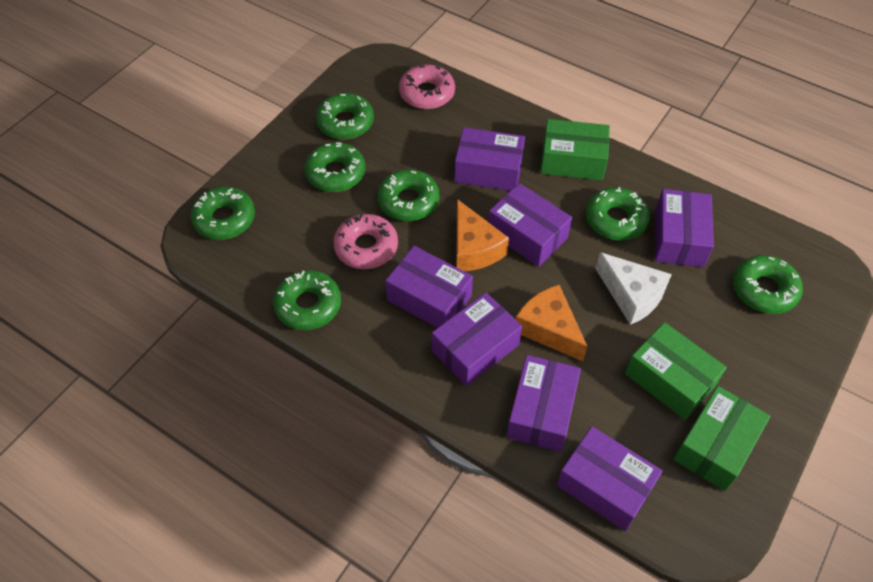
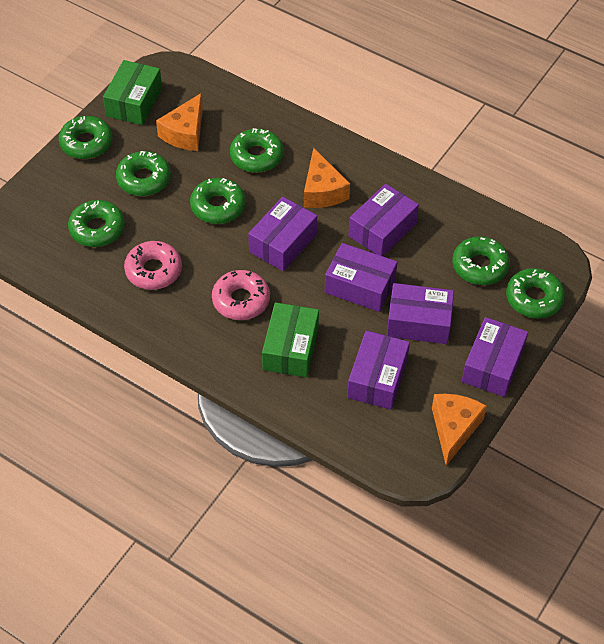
green box: [540,119,610,180] [625,322,727,420] [673,386,770,491] = 3 -> [103,60,162,125] [262,302,319,377] = 2
orange cheese: [457,199,509,271] [516,285,588,361] = 2 -> [156,93,203,151] [304,148,350,208] [432,394,487,466] = 3
purple box: [385,246,473,328] [432,293,522,386] [454,127,525,191] [488,183,572,267] [506,355,581,452] [557,426,663,531] [655,189,714,267] = 7 -> [248,197,317,271] [325,243,397,312] [347,331,410,410] [348,184,419,256] [387,283,454,344] [462,317,528,397] = 6
white cheese: [596,252,672,325] = 1 -> none = 0

